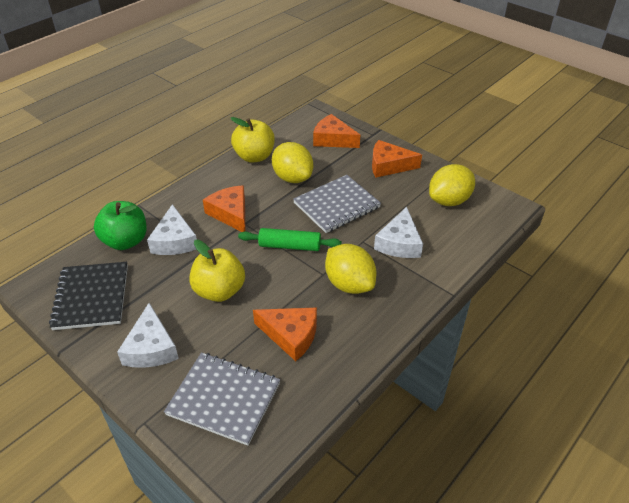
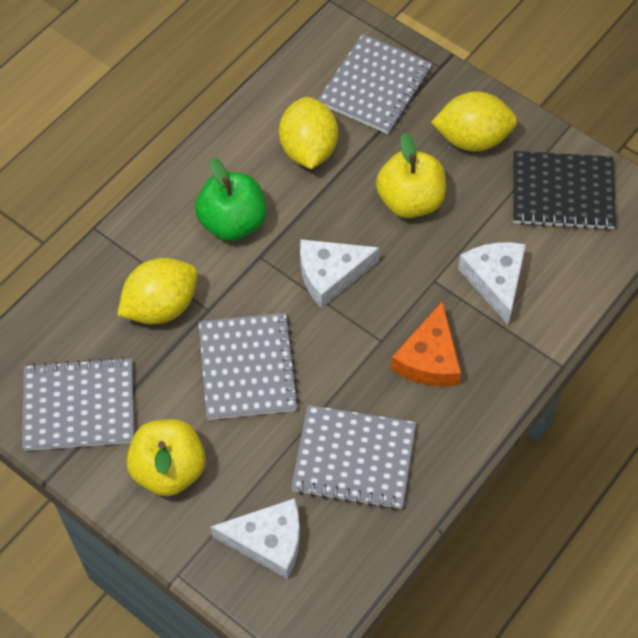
green rolling pin: [238,228,342,251] = 1 -> none = 0
grey notebook: [164,353,280,446] [293,175,381,233] = 2 -> [22,357,134,451] [199,313,300,420] [291,405,416,510] [318,34,432,134] = 4
orange cheese: [203,185,245,232] [253,307,317,361] [313,114,360,148] [372,140,422,178] = 4 -> [391,301,461,387] = 1

